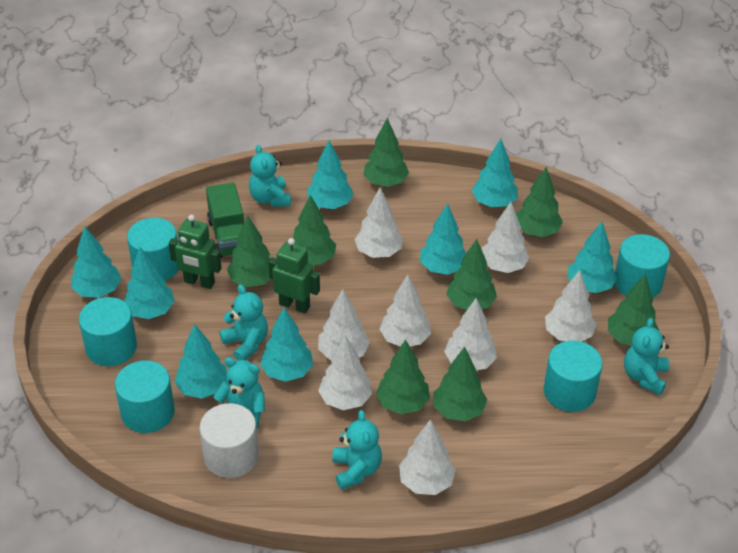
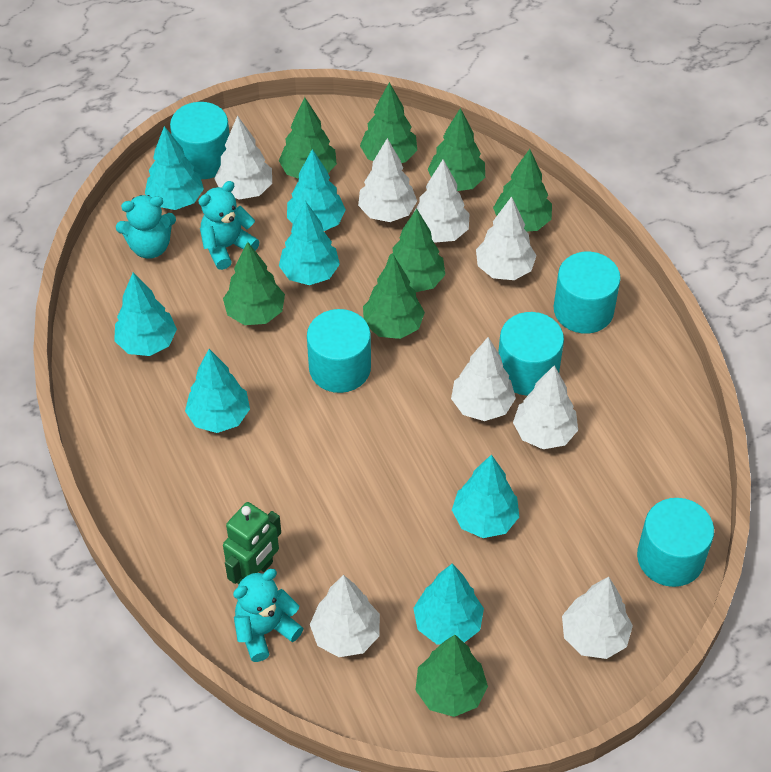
green robot: [169,215,222,289] [268,238,320,314] = 2 -> [223,502,281,584] = 1
green truck: [206,182,244,258] = 1 -> none = 0
turquoise teddy bear: [213,357,265,430] [220,284,268,361] [249,145,291,207] [332,410,382,490] [624,318,669,395] = 5 -> [116,195,176,259] [199,181,260,270] [233,569,303,662] = 3
turquoise tree: [71,226,121,298] [124,247,175,319] [175,324,227,399] [260,307,313,382] [307,140,353,209] [420,203,466,275] [472,139,518,207] [568,222,617,293] = 8 -> [114,273,177,356] [145,126,204,210] [185,349,250,433] [279,201,340,285] [287,149,346,231] [413,564,484,645] [452,454,519,538] = 7
white cylinder: [199,403,259,478] = 1 -> none = 0

